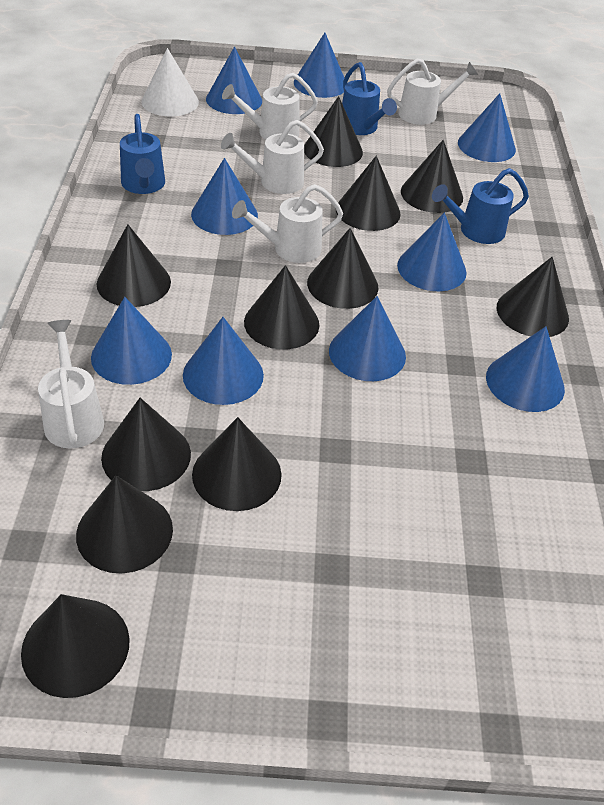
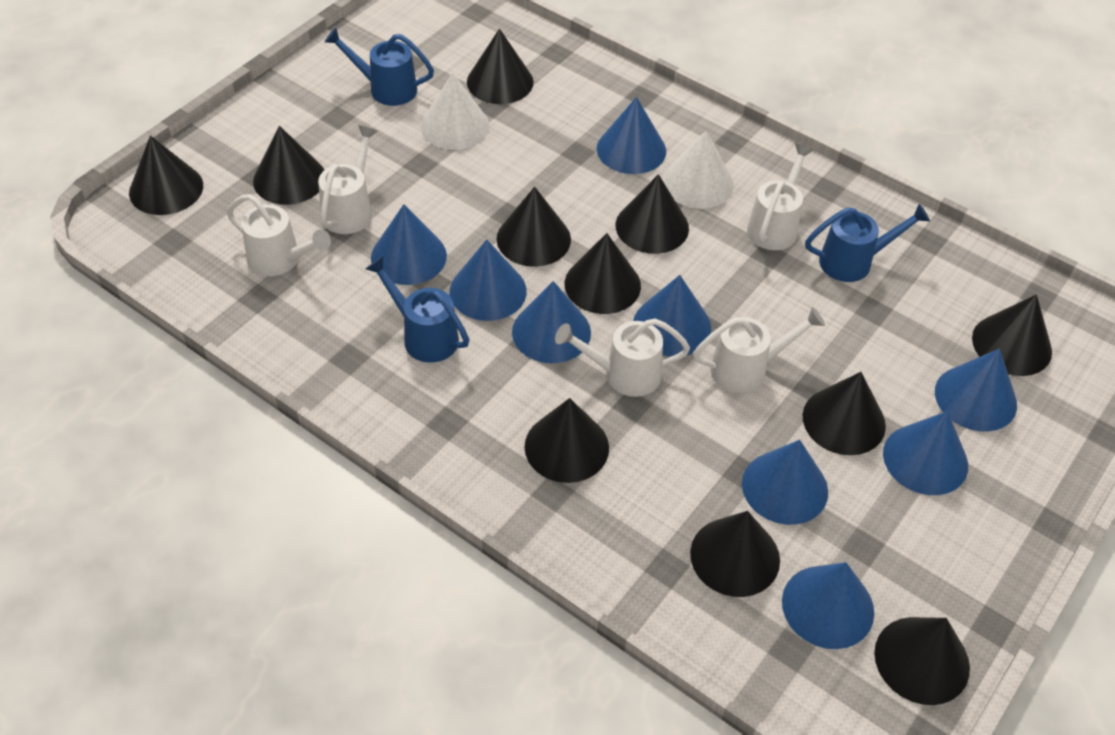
white cone: [141,48,199,116] = 1 -> [420,73,490,150] [663,131,734,209] = 2

